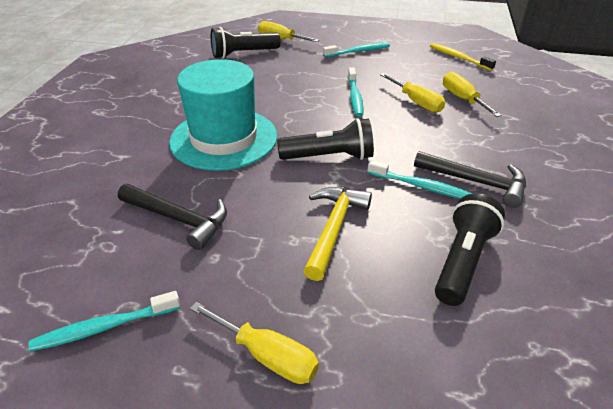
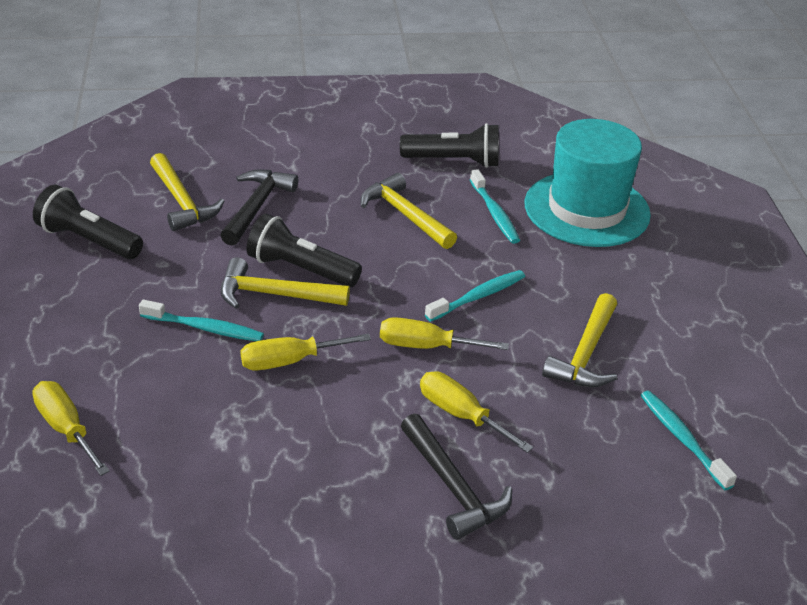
yellow hammer: [304,187,372,281] = 1 -> [150,153,224,231] [221,257,350,309] [361,173,457,249] [542,293,617,387] = 4
yellow toothbrush: [430,43,496,71] = 1 -> none = 0

